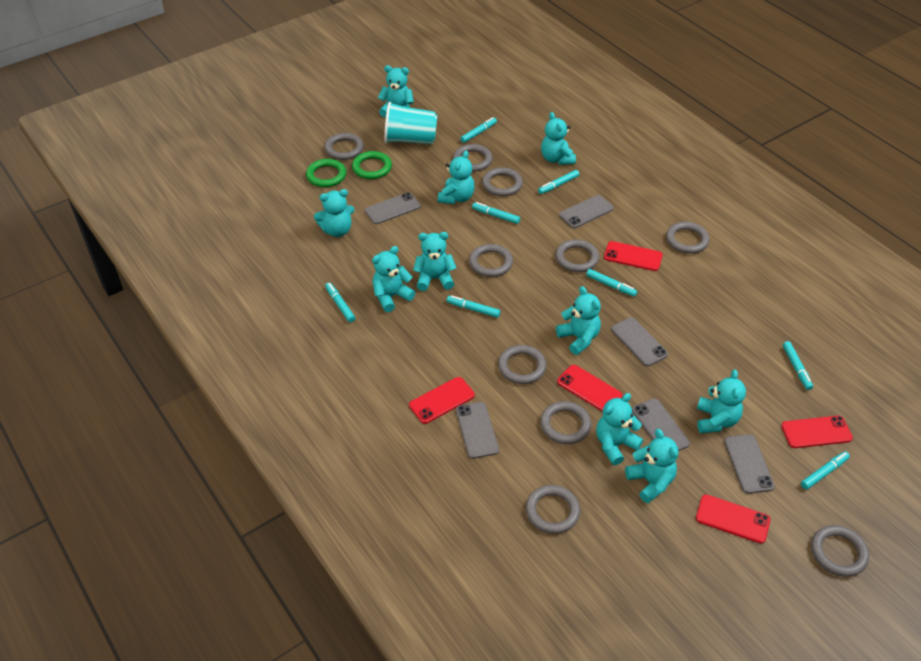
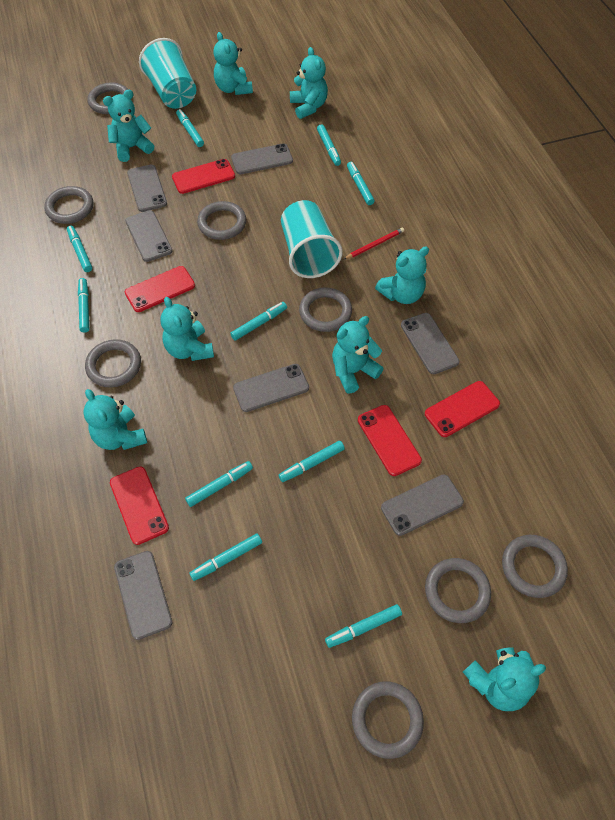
green ring: [306,159,346,187] [352,151,392,179] = 2 -> none = 0
grey phone: [365,192,421,224] [456,402,499,459] [559,195,614,228] [611,317,668,366] [632,398,690,451] [724,434,775,494] = 6 -> [114,551,172,640] [125,210,172,262] [127,165,167,212] [231,143,293,174] [233,364,309,412] [381,475,464,536] [401,313,459,374] = 7
grey ring: [325,133,364,160] [453,144,493,172] [469,244,513,277] [482,167,523,196] [498,345,546,384] [526,485,580,534] [540,401,591,444] [555,239,599,272] [666,222,710,254] [811,525,869,577] = 10 -> [44,186,93,224] [85,339,141,387] [88,83,129,114] [197,201,246,240] [299,287,352,332] [352,681,424,759] [425,558,491,623] [502,535,568,598] = 8
red pencil: none = 0 -> [344,228,404,259] = 1
turquoise cup: [384,102,437,144] = 1 -> [139,38,196,109] [281,200,343,278] = 2
turquoise marker: [325,283,355,322] [447,295,500,318] [460,117,497,143] [472,202,520,224] [538,170,579,194] [586,269,637,297] [783,341,813,390] [801,451,850,490] = 8 -> [67,225,92,272] [78,278,89,333] [176,109,204,147] [185,461,253,507] [189,533,262,581] [230,302,287,341] [278,441,345,482] [317,124,341,166] [325,604,402,648] [347,162,375,205] = 10
turquoise teddy bear: [314,189,354,237] [372,246,415,312] [378,65,414,117] [413,232,456,291] [438,150,475,204] [541,112,576,165] [556,286,601,355] [596,393,643,465] [625,429,678,503] [697,369,746,433] = 10 -> [84,389,147,450] [103,90,154,162] [160,297,214,361] [213,32,253,95] [290,47,328,119] [332,316,384,394] [375,246,429,304] [463,647,546,711] = 8

